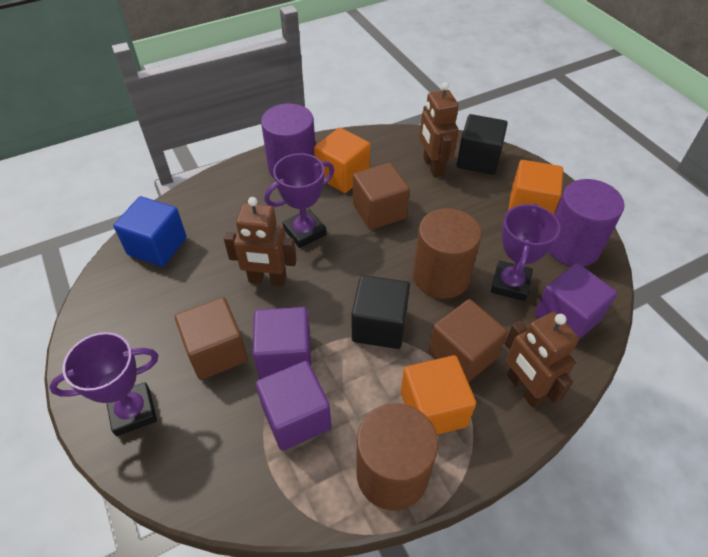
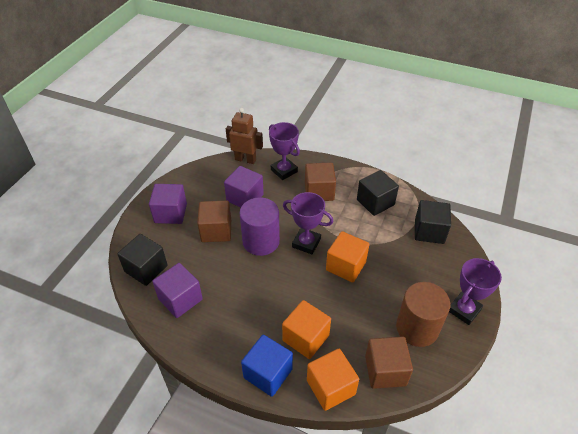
black cube: [352,275,410,349] [457,114,508,175] = 2 -> [117,234,168,286] [357,170,399,216] [415,200,451,244] = 3
brown cylinder: [356,403,438,511] [413,208,482,299] = 2 -> [396,282,450,347] = 1
brown robot: [224,197,297,286] [419,82,459,177] [505,312,579,408] = 3 -> [226,108,263,164] = 1
purple cylinder: [261,104,315,178] [549,179,624,266] = 2 -> [240,197,280,256] = 1

